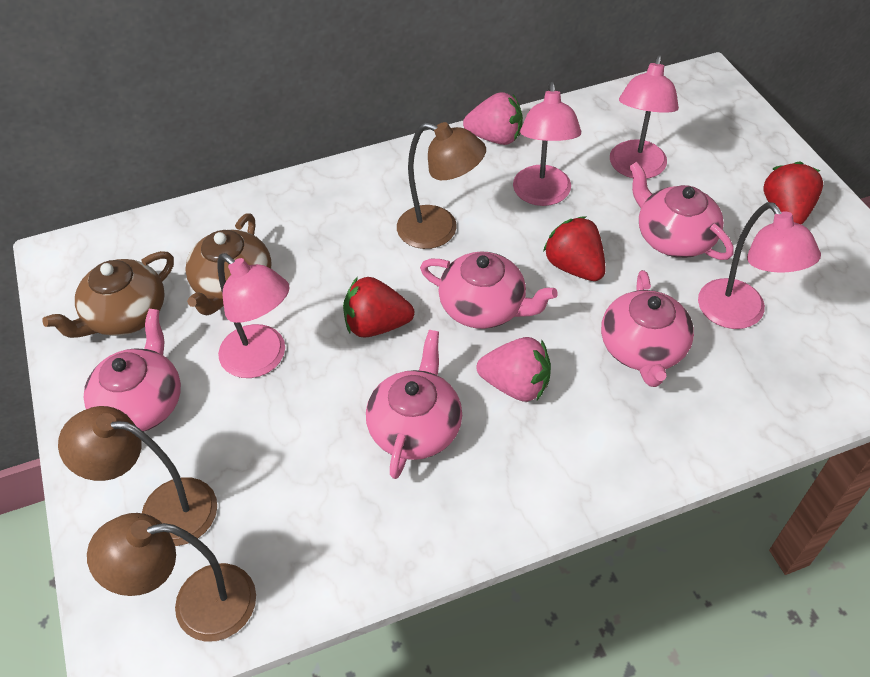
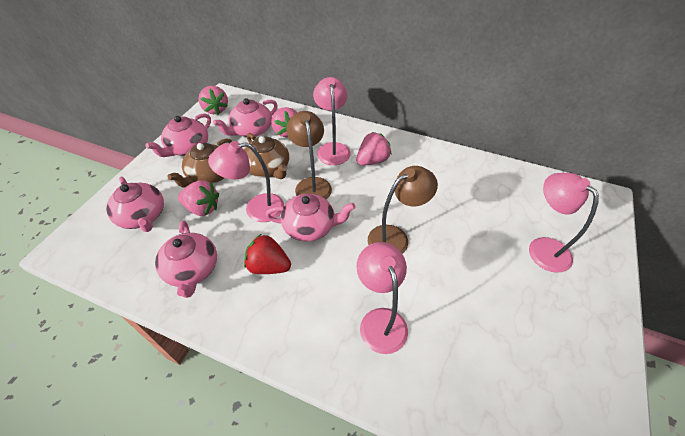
brown lamp: [58,406,217,546] [87,513,256,642] [397,122,486,249] = 3 -> [286,111,332,200] [368,166,438,254] = 2
pink strawberry: [463,92,523,145] [477,337,551,402] = 2 -> [178,180,219,216] [198,86,228,115] [271,107,297,137] [356,132,392,166] = 4
red strawberry: [343,277,414,338] [543,216,606,281] [763,161,823,225] = 3 -> [244,234,291,274] = 1

